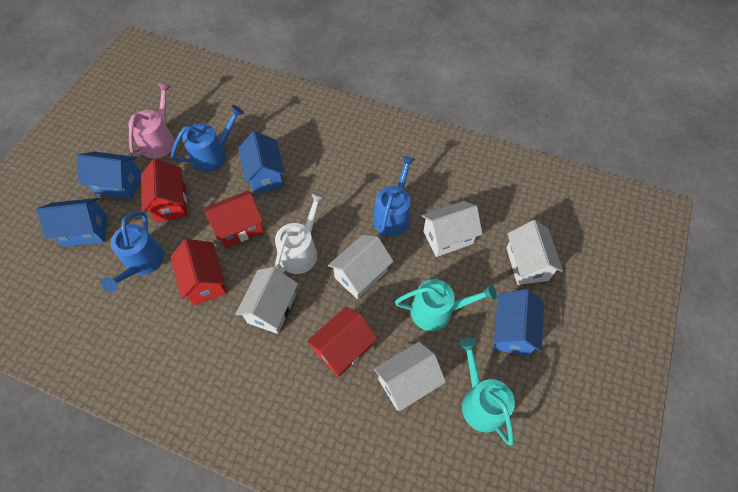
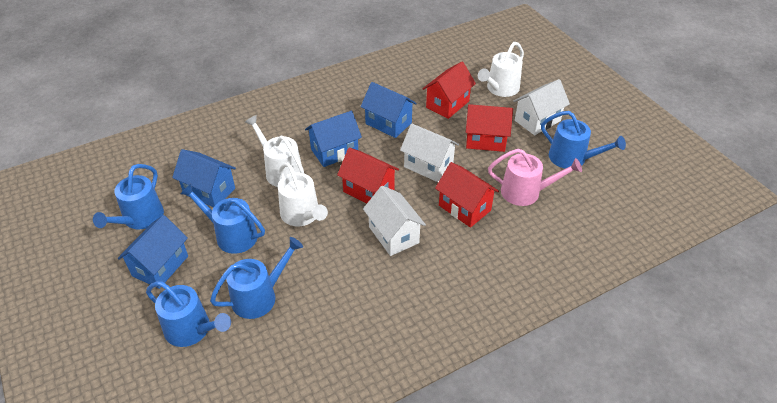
blue watering can: [101,211,164,292] [171,105,244,172] [373,156,415,237] = 3 -> [93,164,164,229] [146,281,231,347] [180,183,265,254] [210,237,303,319] [541,111,626,169] = 5
turquoise watering can: [395,279,497,331] [459,338,515,446] = 2 -> none = 0
white house: [236,267,298,334] [328,235,393,299] [374,342,446,411] [422,201,482,257] [506,220,563,285] = 5 -> [363,186,426,256] [400,124,459,182] [513,79,570,135] = 3
white watering can: [275,192,325,274] = 1 -> [245,115,304,187] [278,162,328,226] [478,42,524,97] = 3

